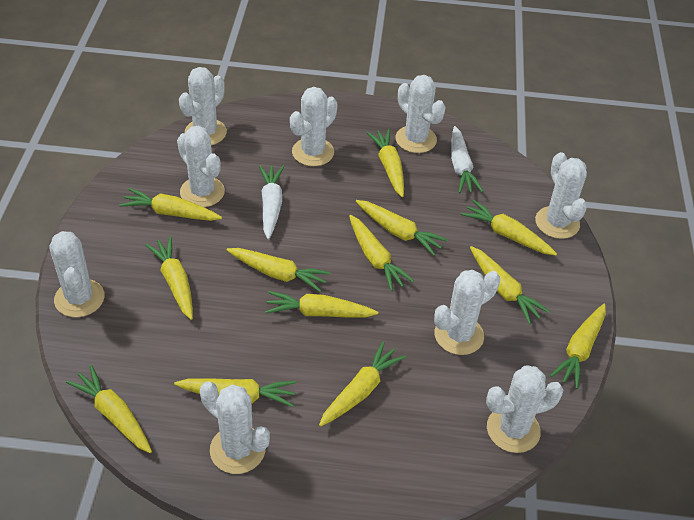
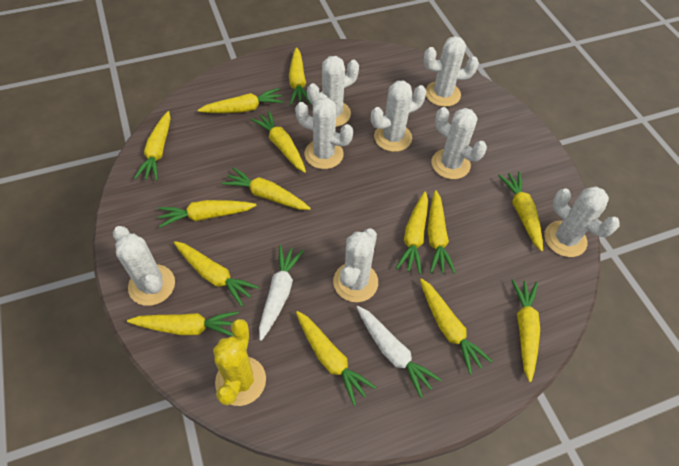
white cactus: [50,231,105,317] [177,126,225,207] [179,67,227,145] [200,382,270,474] [290,87,337,166] [396,75,446,153] [434,270,500,355] [486,365,563,453] [535,152,587,239] = 9 -> [113,226,175,306] [295,97,353,169] [307,56,359,127] [333,228,378,302] [371,81,426,152] [424,36,479,107] [432,107,487,179] [544,186,620,257] = 8
yellow cactus: none = 0 -> [213,319,266,406] = 1
yellow carrot: [66,365,152,453] [120,188,222,221] [145,237,193,320] [174,378,296,407] [227,248,330,292] [265,291,378,317] [319,341,406,427] [349,215,414,291] [356,200,448,256] [367,129,404,197] [461,200,557,256] [470,246,550,324] [550,304,606,389] = 13 -> [127,311,239,336] [134,111,170,181] [158,200,257,228] [174,241,259,307] [198,88,284,113] [221,167,311,210] [251,111,306,173] [289,47,311,105] [296,311,376,406] [396,191,428,274] [420,278,493,375] [428,190,456,274] [498,172,543,251] [512,279,540,382] = 14

